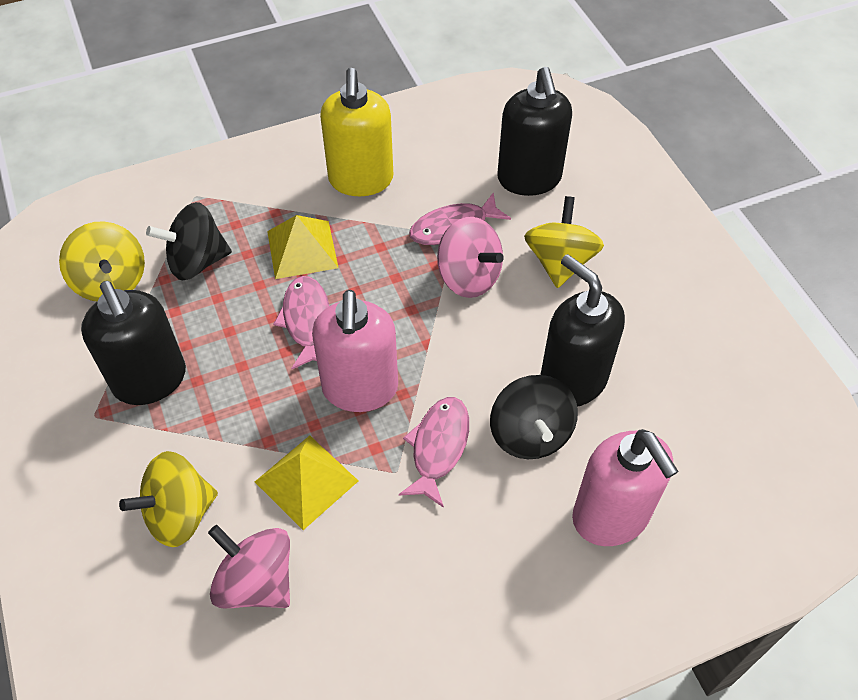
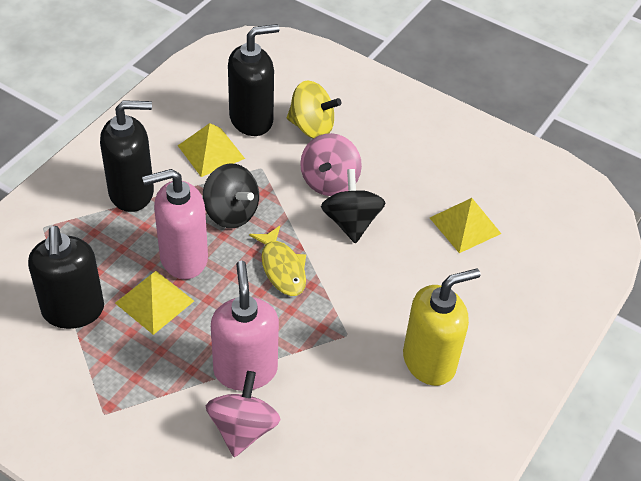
pink fish: [273,276,329,369] [399,397,469,508] [409,193,511,245] = 3 -> none = 0
yellow fish: none = 0 -> [249,226,306,296] = 1
yellow pyramid: [255,435,358,530] [267,215,339,279] = 2 -> [115,271,194,335] [178,123,245,177] [430,198,501,253] = 3
yellow spinning top: [59,221,145,301] [119,451,218,547] [524,196,604,288] = 3 -> [287,80,342,139] = 1

